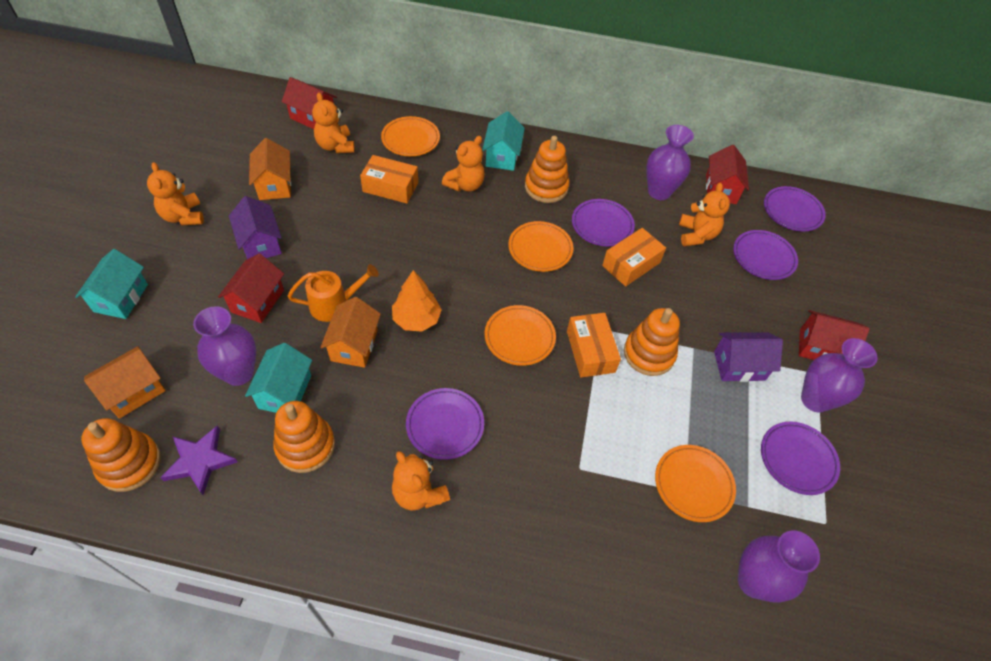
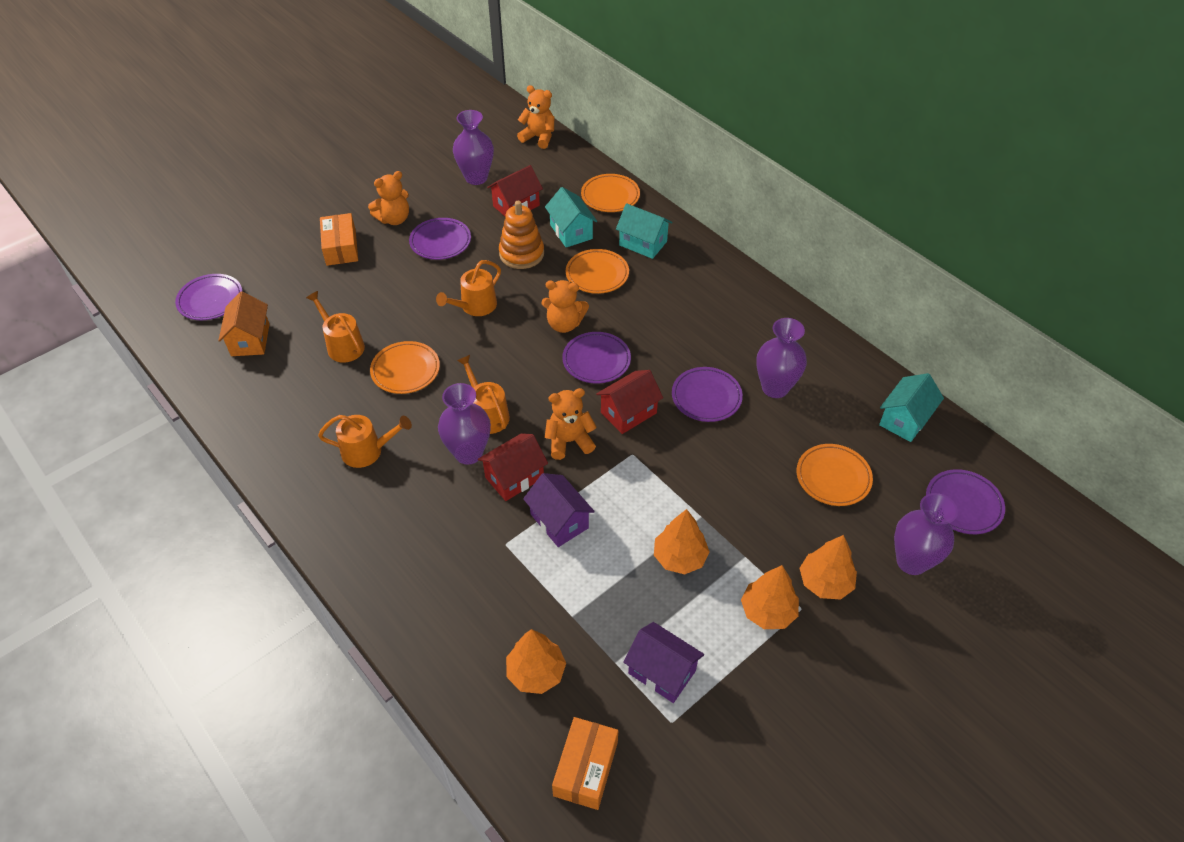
orange box: [360,155,418,203] [567,313,621,377] [602,228,666,286] = 3 -> [320,213,358,266] [552,717,618,810] = 2
orange house: [84,346,166,419] [249,138,291,200] [320,297,381,368] = 3 -> [218,292,270,356] = 1
orange stacking toy: [81,418,161,492] [273,401,335,473] [525,136,570,203] [624,308,680,376] = 4 -> [499,201,544,269] = 1
orange teddy bear: [147,162,204,226] [312,93,355,153] [392,451,450,511] [442,136,485,192] [679,183,730,246] = 5 -> [368,171,409,225] [517,85,554,149] [541,280,589,333] [545,388,597,460] = 4
orange tree: [392,270,442,332] = 1 -> [506,629,566,694] [654,509,709,574] [741,565,799,629] [799,535,857,599] = 4
orange watering can: [288,264,379,322] = 1 -> [306,291,365,363] [318,415,412,468] [436,260,501,316] [457,355,510,434] = 4
purple star: [160,425,238,495] = 1 -> none = 0
red house: [218,253,284,323] [282,77,337,129] [706,145,749,204] [799,310,870,360] = 4 -> [478,433,548,501] [487,165,543,216] [596,370,663,434] = 3

